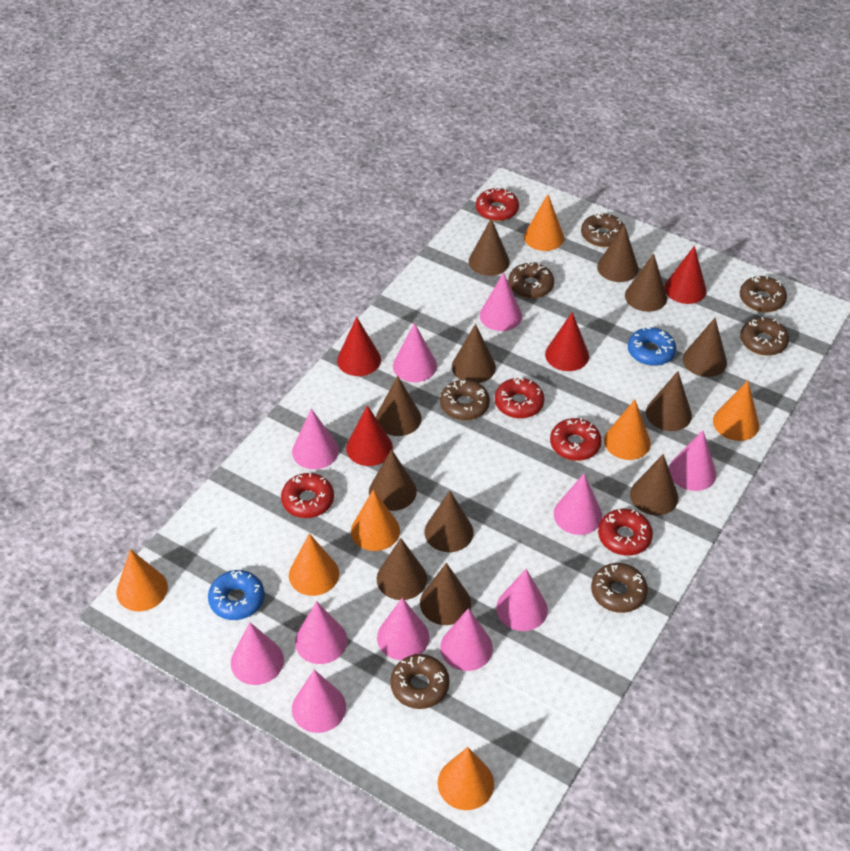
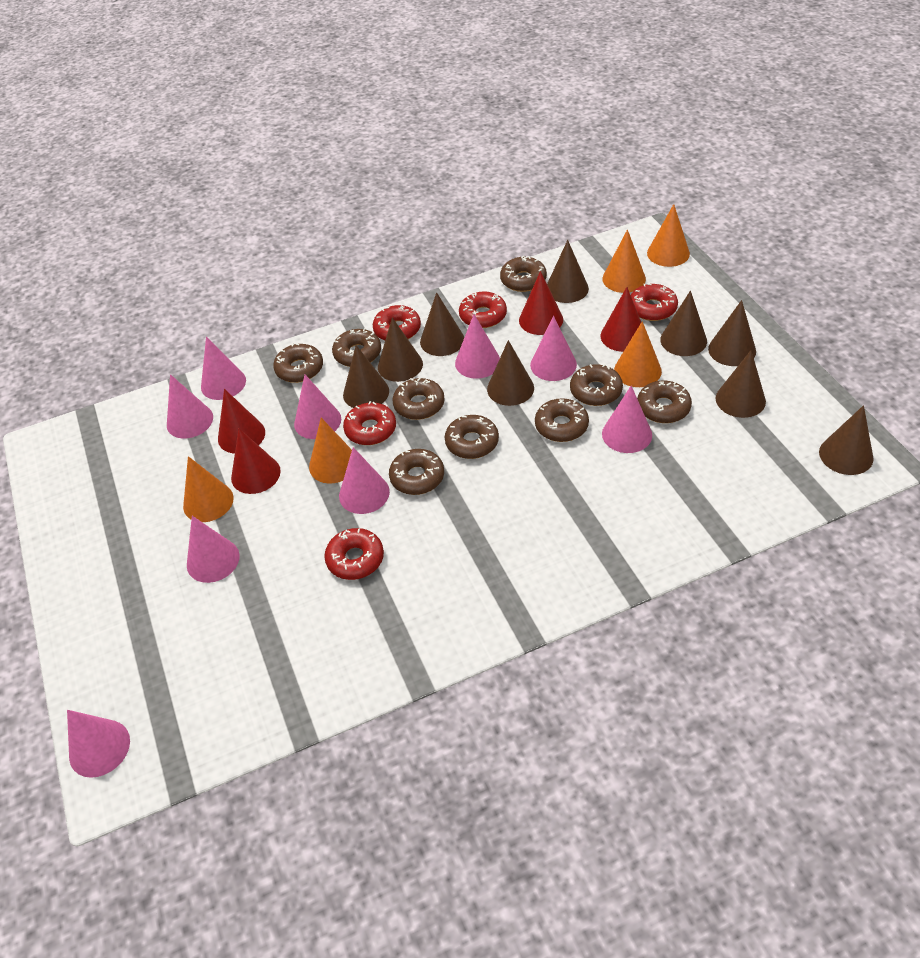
blue donut: [208,570,265,620] [628,327,676,366] = 2 -> none = 0
brown cone: [369,449,417,511] [376,376,422,436] [377,538,427,600] [420,563,471,625] [424,491,474,552] [452,324,496,383] [469,218,510,276] [597,224,639,282] [625,253,667,312] [630,454,678,515] [646,371,692,431] [683,318,727,377] = 12 -> [343,345,389,408] [378,317,423,382] [420,292,464,356] [487,340,534,406] [547,240,589,303] [660,291,707,356] [708,300,756,366] [716,350,766,418] [819,405,874,475] = 9
brown donut: [390,654,450,709] [440,380,490,420] [508,262,554,298] [581,213,624,247] [591,563,648,613] [740,276,787,312] [740,317,789,356] = 7 -> [273,343,323,383] [332,328,381,367] [389,449,444,495] [393,378,445,420] [445,415,499,459] [500,256,547,292] [535,398,589,442] [570,364,623,406] [637,381,692,423] = 9
orange cone: [117,549,168,611] [289,533,339,596] [351,489,400,551] [438,747,494,810] [524,194,564,251] [604,400,651,460] [713,381,759,441] = 7 -> [183,456,234,522] [309,418,352,484] [603,229,646,293] [614,321,662,387] [647,204,690,267] = 5
pink cone: [231,622,284,685] [292,409,339,469] [292,670,346,733] [295,601,347,664] [377,598,429,660] [393,323,437,382] [440,608,493,671] [480,272,522,331] [496,569,548,631] [554,474,602,535] [669,430,716,491] = 11 -> [67,710,130,778] [167,374,213,439] [187,516,240,583] [201,337,246,400] [294,375,341,439] [339,447,390,514] [455,314,500,379] [530,316,577,381] [602,386,652,453] = 9

